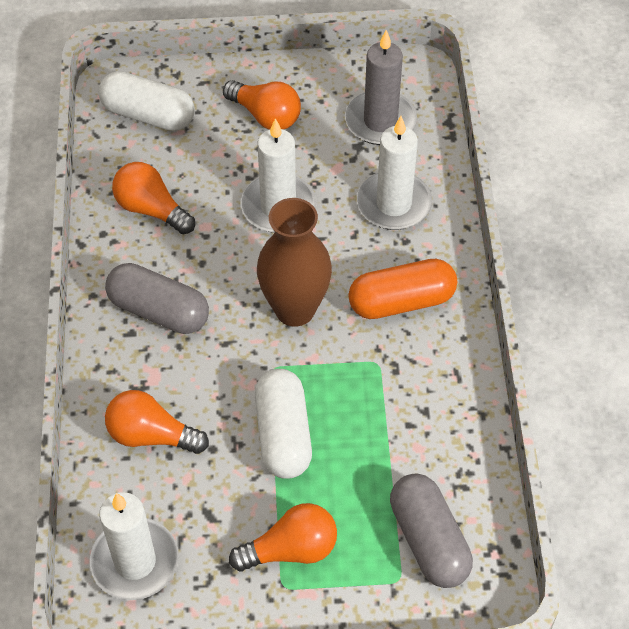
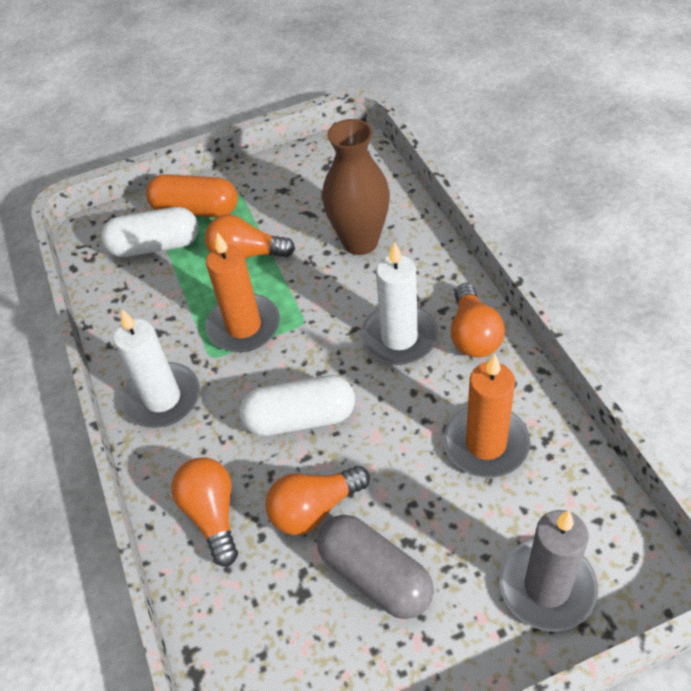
grey capsule: [105,263,209,334] [390,473,473,588] = 2 -> [317,515,434,619] = 1
orange candle: none = 0 -> [205,232,280,352] [443,354,530,478] = 2
white candle: [90,492,179,600] [241,118,316,233] [357,116,432,230] = 3 -> [113,309,200,428] [361,242,438,365] = 2

